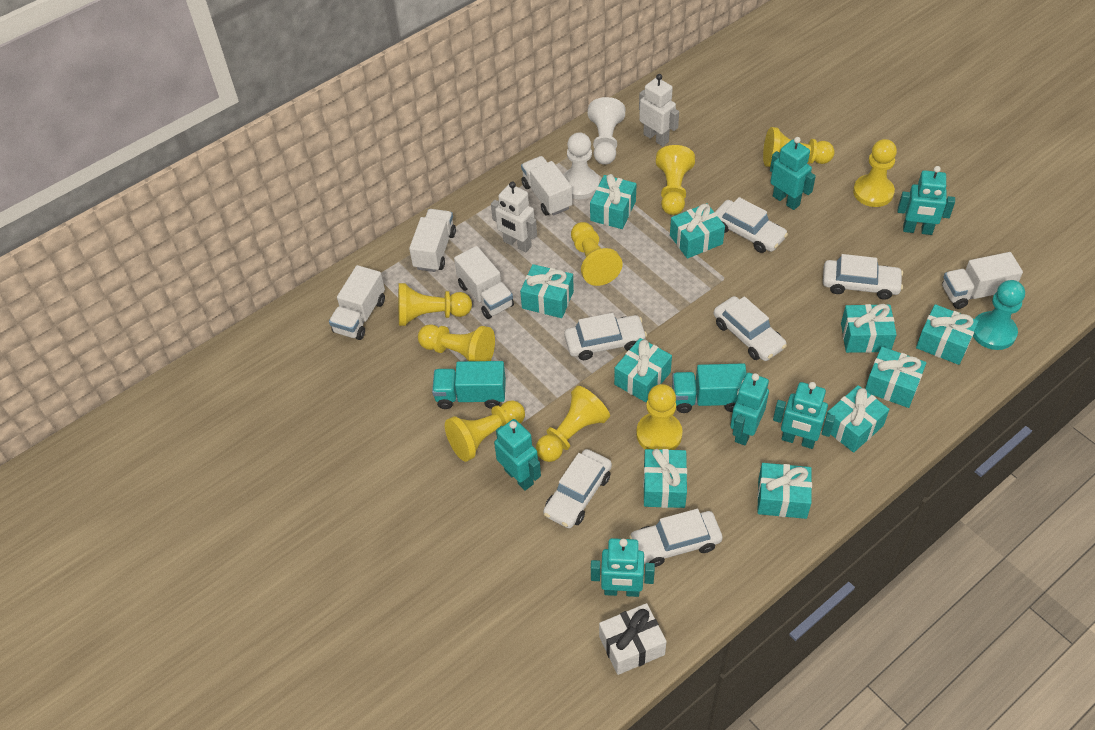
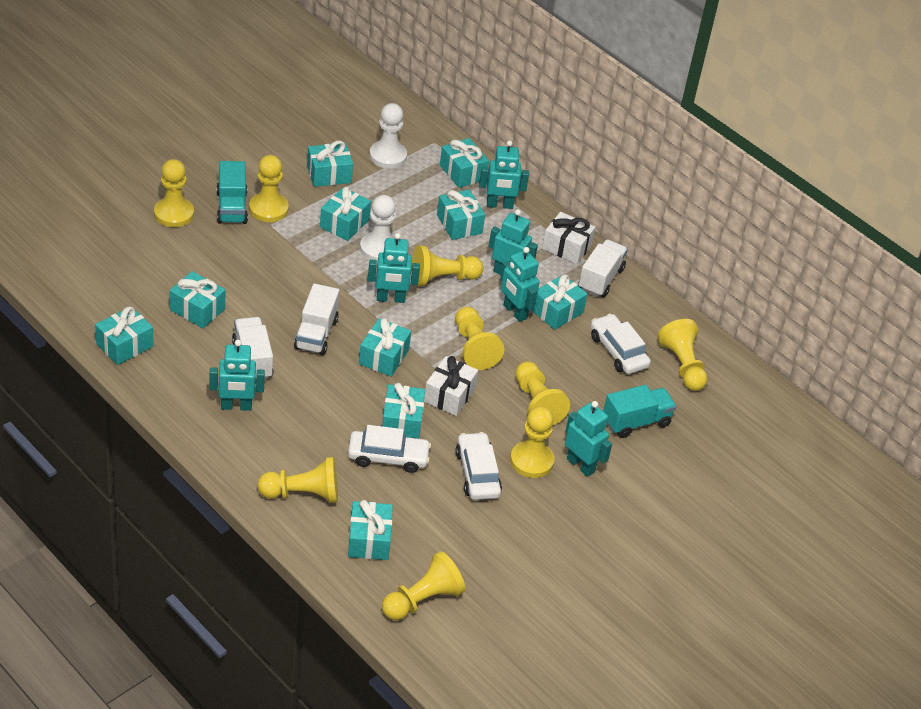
turquoise pawn: [973,280,1025,350] = 1 -> none = 0
white car: [543,449,612,528] [564,313,647,360] [629,509,722,567] [714,296,787,361] [715,197,788,253] [823,254,903,300] = 6 -> [348,425,431,473] [455,432,502,500] [590,314,651,374] = 3
white gift: [599,603,667,675] = 1 -> [424,356,478,416] [542,212,595,264] = 2
white robot: [491,182,537,253] [639,74,679,146] = 2 -> none = 0
white truck: [329,265,385,340] [409,209,456,272] [454,246,514,319] [521,156,572,216] [942,252,1023,309] = 5 -> [232,317,274,381] [294,283,339,355] [578,239,628,297] = 3

